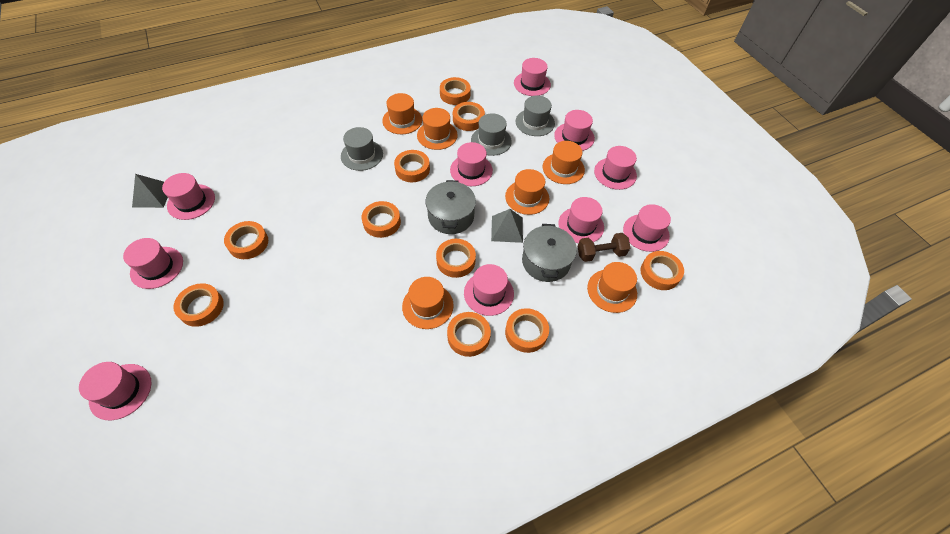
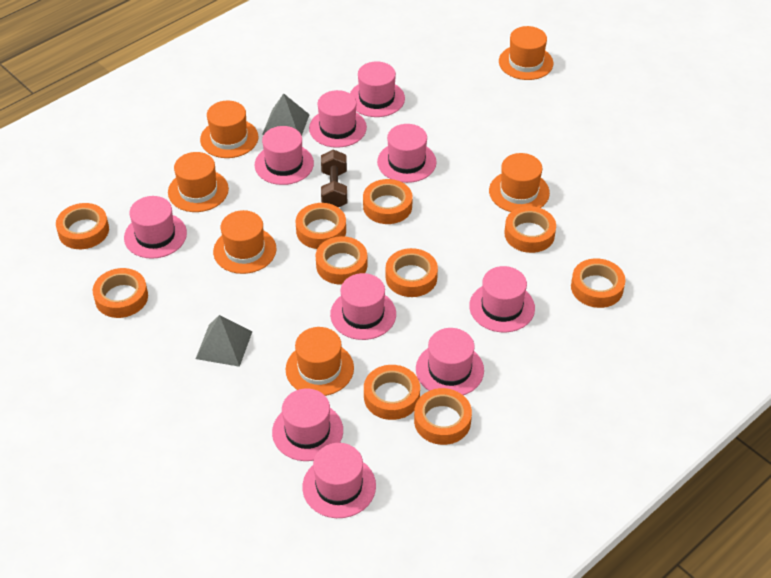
grey hat: [341,127,383,171] [471,113,512,156] [516,95,555,136] = 3 -> none = 0
grey pot: [426,180,476,234] [522,224,577,282] = 2 -> none = 0

